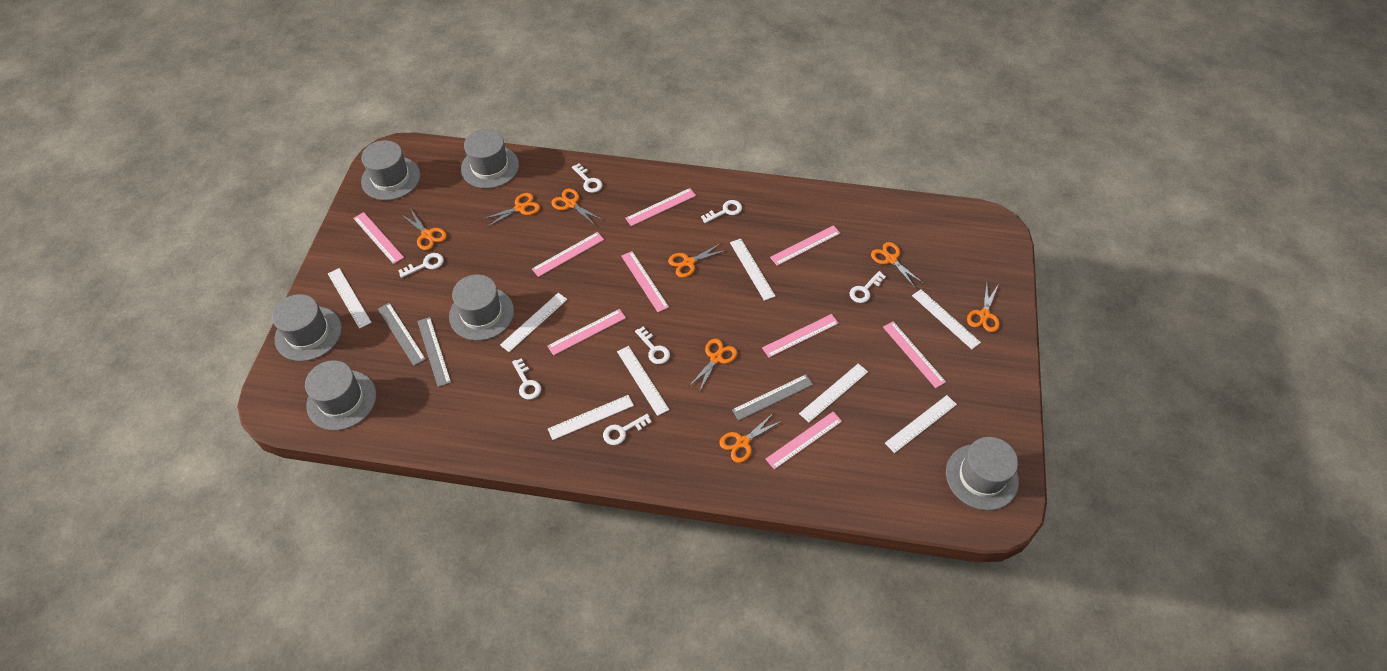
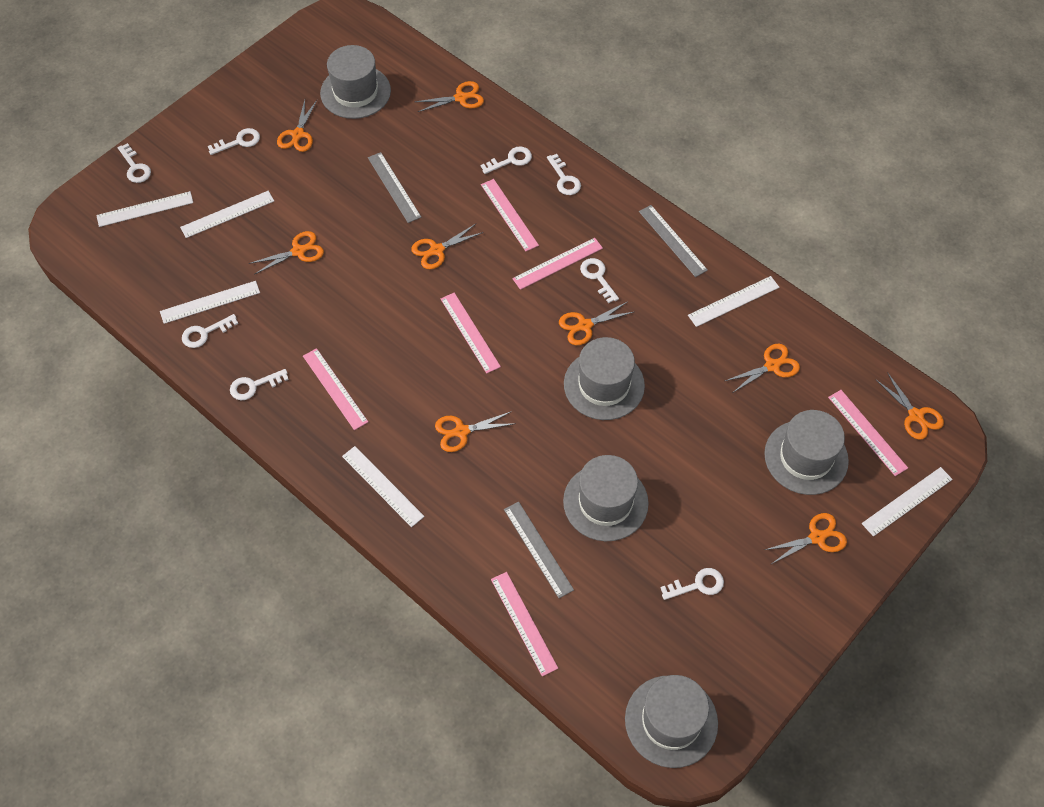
grey hat: [272,294,342,361] [305,360,376,431] [361,140,420,200] [449,275,514,341] [461,129,519,189] [946,437,1019,510] = 6 -> [320,45,391,119] [563,455,649,541] [564,337,645,420] [625,675,718,768] [764,410,849,495] = 5
orange scissors: [402,210,447,250] [483,193,540,227] [551,189,603,225] [668,243,727,278] [688,339,737,392] [719,413,782,463] [871,242,923,288] [967,283,1000,332] = 8 -> [249,231,324,275] [277,99,318,152] [411,224,483,269] [415,81,484,112] [435,411,516,452] [559,302,634,345] [725,344,800,392] [765,513,847,564] [875,372,944,440] = 9
pink ruler: [353,212,404,264] [532,232,604,277] [547,309,626,356] [621,251,669,312] [625,188,696,226] [762,314,839,358] [765,412,842,470] [770,225,841,266] [883,321,946,388] = 9 -> [303,348,368,430] [441,293,501,374] [481,179,539,252] [491,572,558,676] [512,238,603,290] [828,390,908,476] = 6
white key: [398,253,444,278] [512,358,541,399] [572,163,602,193] [603,414,652,445] [635,327,670,364] [701,200,742,223] [850,271,886,303] = 7 -> [118,143,151,183] [182,314,238,348] [208,128,260,155] [230,369,289,400] [481,146,532,174] [547,154,581,195] [580,258,619,303] [660,568,724,600] = 8
white ruler: [328,268,372,329] [500,293,568,352] [548,395,634,440] [617,346,669,416] [730,239,776,301] [799,363,868,423] [885,395,957,453] [912,289,981,349] = 8 -> [96,191,193,227] [160,281,260,324] [180,191,274,238] [342,446,424,527] [688,276,779,327] [862,467,953,536] = 6

